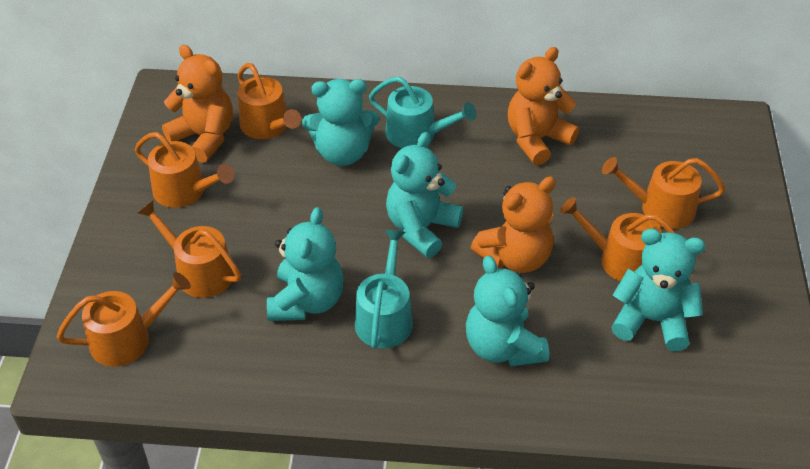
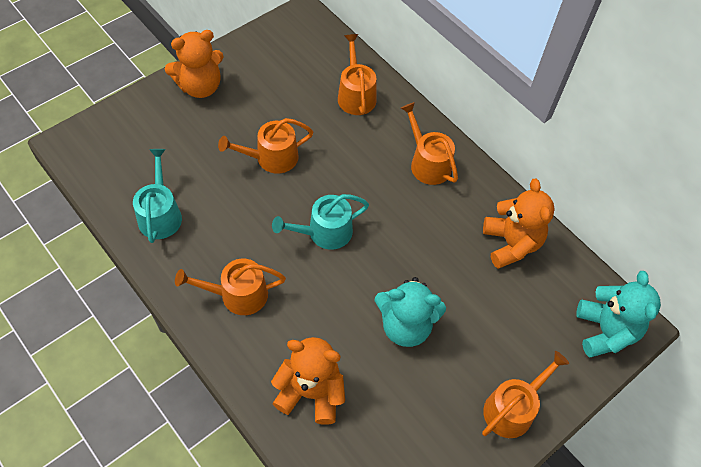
orange watering can: [57,272,191,367] [135,132,234,208] [138,200,241,298] [238,63,301,139] [560,197,675,281] [602,157,725,229] = 6 -> [175,259,286,315] [218,118,313,173] [338,34,376,115] [401,102,458,185] [482,351,569,438] = 5
turquoise teddy bear: [267,207,344,321] [302,79,379,166] [386,132,463,258] [466,256,549,366] [611,229,706,351] = 5 -> [374,277,446,347] [576,271,661,357] = 2

